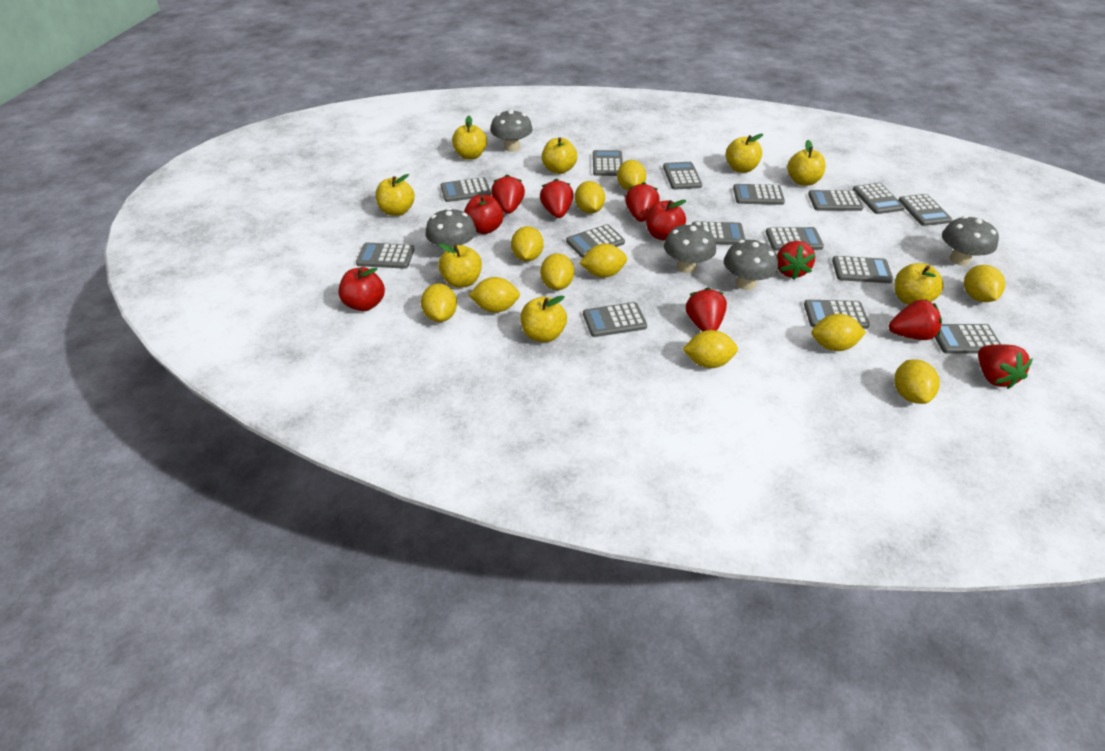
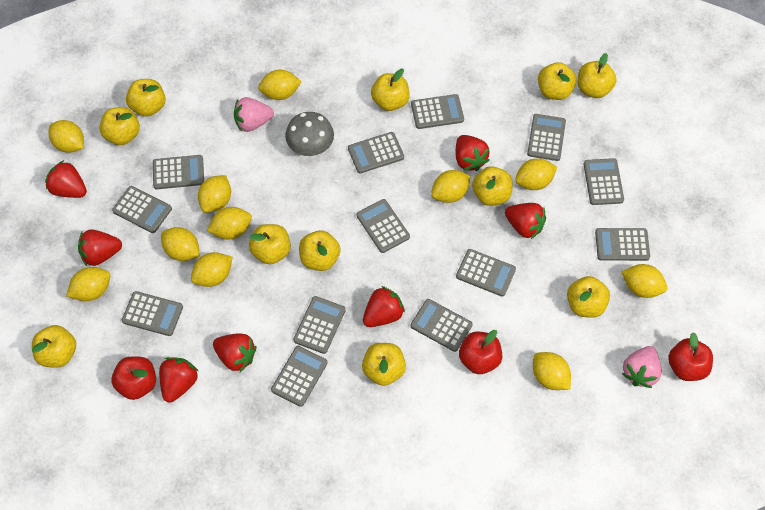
grey calculator: [356,243,415,269] [441,177,491,202] [566,224,625,258] [583,302,647,337] [593,150,623,176] [663,162,702,190] [692,221,745,245] [733,184,785,205] [766,227,824,250] [804,300,870,329] [808,190,863,211] [832,256,893,283] [853,183,905,214] [899,194,952,226] [935,324,1001,354] = 15 -> [112,186,172,233] [122,291,183,336] [153,155,204,189] [271,346,328,407] [293,296,346,354] [348,132,404,173] [356,199,410,253] [410,299,473,352] [411,94,464,129] [456,249,516,297] [527,114,566,161] [584,158,624,205] [595,228,650,261] = 13
grey mushroom: [425,208,476,252] [490,109,533,152] [664,223,716,273] [724,240,778,290] [942,216,999,266] = 5 -> [285,112,334,156] = 1
pink strawberry: none = 0 -> [234,97,274,132] [622,346,662,388] = 2
yellow apple: [376,174,415,216] [438,244,482,288] [452,116,487,160] [520,296,567,342] [542,137,577,174] [726,134,763,173] [787,140,826,186] [895,263,944,305] = 8 -> [32,325,76,368] [99,107,140,145] [126,79,165,117] [249,224,291,264] [299,230,341,271] [362,343,406,386] [371,69,410,111] [472,166,513,206] [538,62,577,100] [567,276,610,318] [578,53,617,98] = 11

